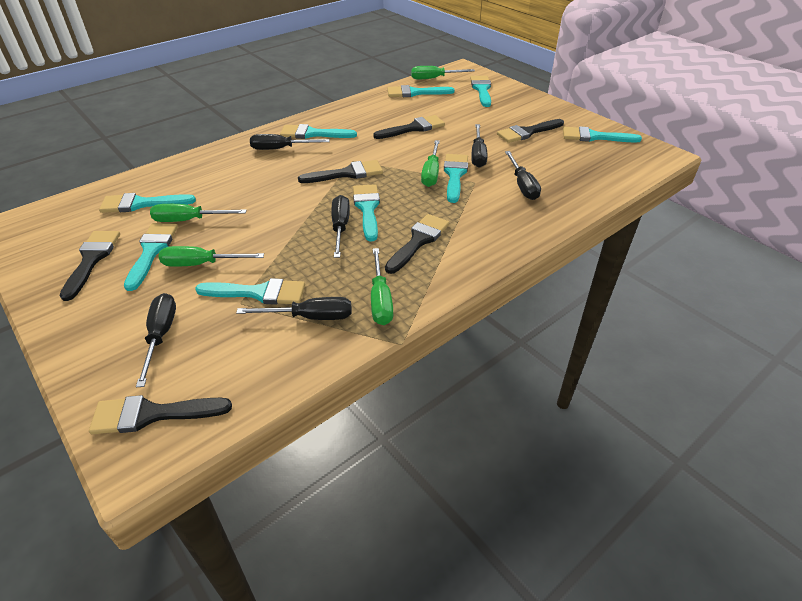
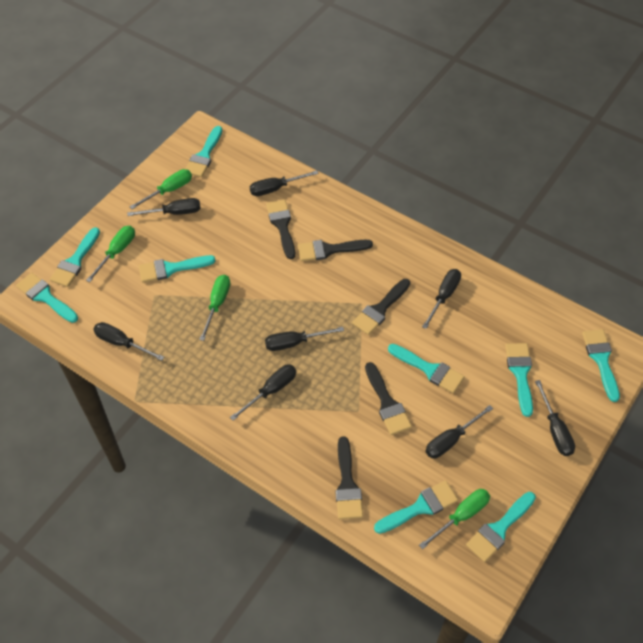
black brush: [60,231,120,301] [89,395,232,434] [298,160,383,183] [373,115,445,139] [385,214,450,274] [497,119,564,143] = 6 -> [266,200,295,259] [298,240,373,261] [335,436,363,519] [352,279,410,335] [365,362,412,435] = 5
black screwdriver: [136,293,176,387] [236,297,351,320] [250,134,330,150] [331,195,350,258] [471,124,488,167] [505,151,541,200] = 6 -> [93,322,164,361] [127,198,201,216] [230,365,296,421] [250,170,318,196] [265,327,344,351] [422,269,461,329] [425,405,493,459] [535,380,575,456] = 8
green screwdriver: [150,204,247,222] [159,246,264,267] [371,248,393,325] [411,66,475,79] [421,140,440,187] = 5 -> [86,226,135,282] [129,169,192,209] [199,275,230,341] [419,489,490,549] = 4

